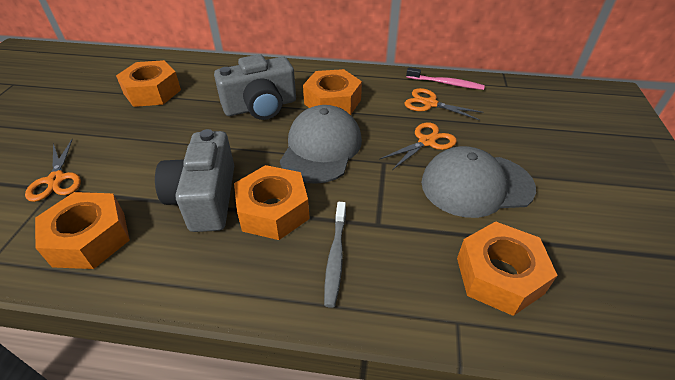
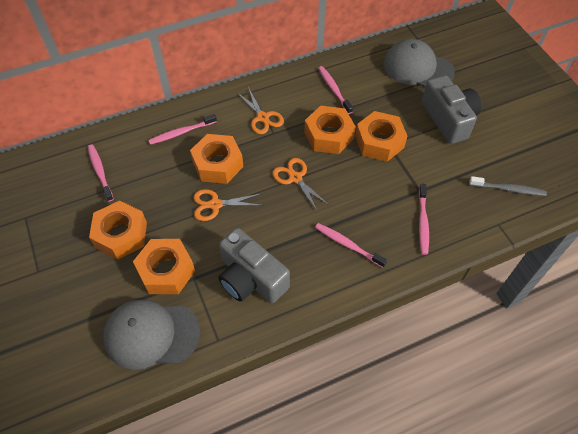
pink toothbrush: [406,68,485,90] = 1 -> [88,145,114,202] [148,114,217,145] [315,223,387,268] [318,66,353,114] [419,184,429,255] = 5

